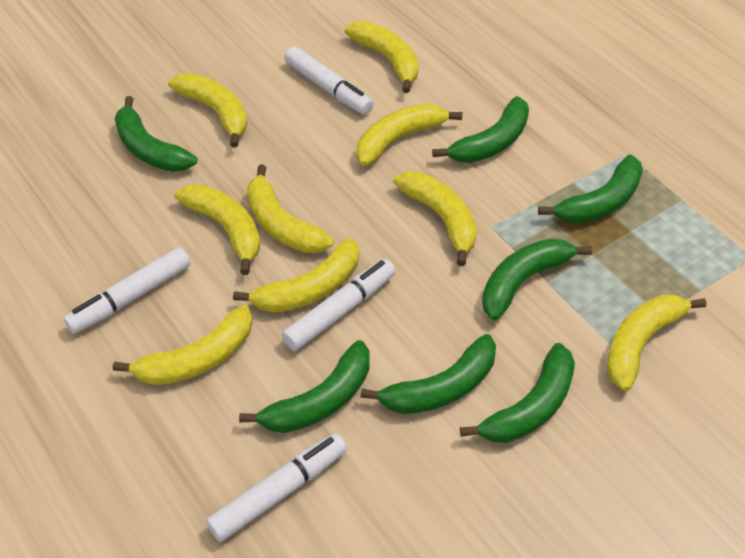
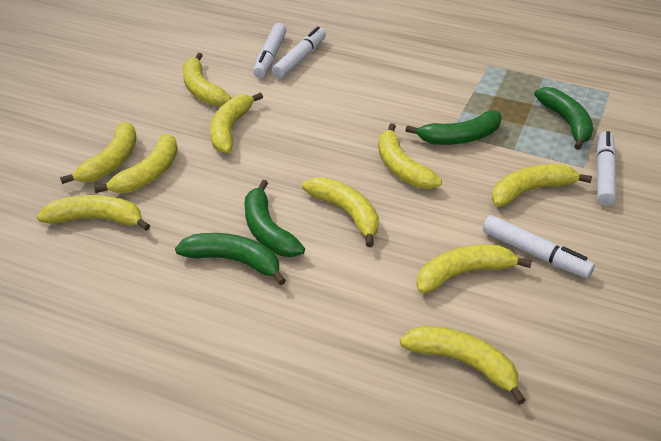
green banana: [115,96,197,172] [239,340,369,433] [361,334,496,414] [432,96,529,163] [460,343,575,443] [482,238,592,320] [538,155,643,224] = 7 -> [175,233,286,285] [244,180,305,257] [405,110,502,145] [534,87,593,150] = 4
yellow banana: [113,305,252,385] [168,73,247,148] [174,184,260,275] [233,238,359,313] [247,165,334,253] [345,21,419,93] [357,104,462,166] [393,172,477,266] [607,295,707,391] = 9 -> [37,195,150,231] [60,122,136,184] [94,134,178,193] [182,53,231,106] [210,92,263,153] [302,177,379,247] [378,123,442,189] [400,326,526,405] [417,244,532,294] [492,164,592,207] = 10

